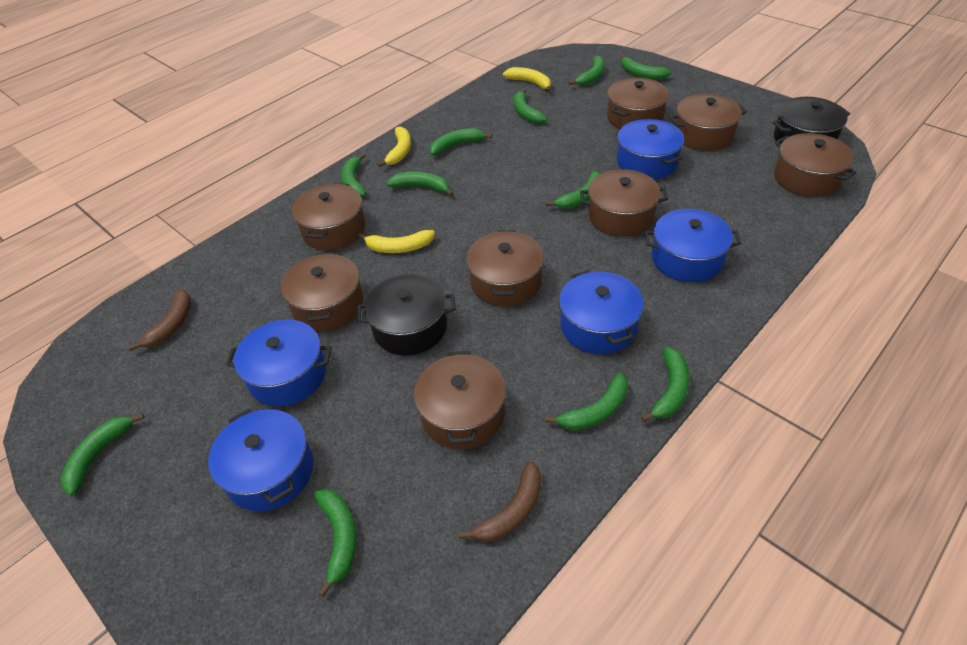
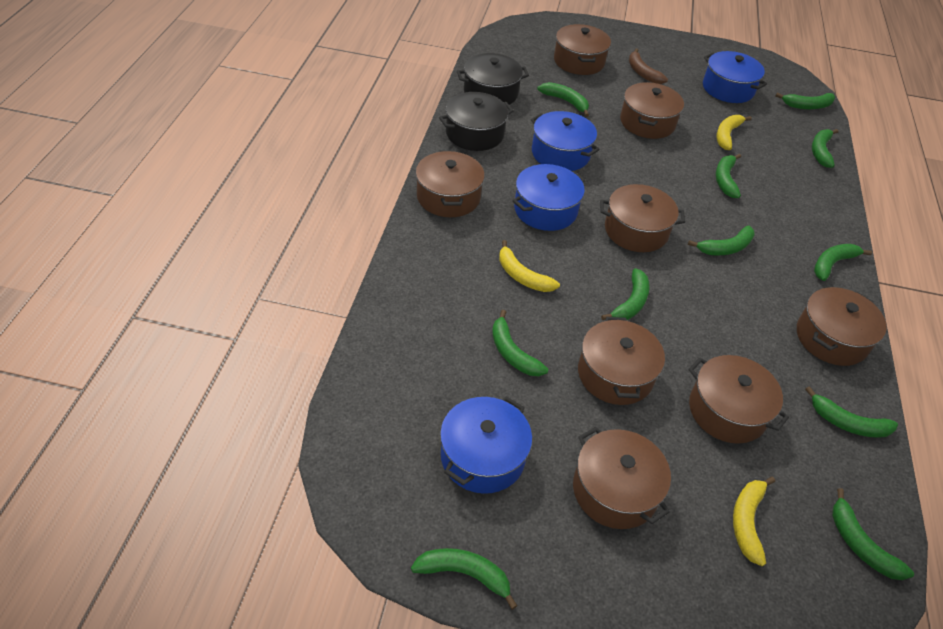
blue pot: [208,409,314,511] [226,319,332,406] [559,270,644,354] [617,119,684,179] [644,209,741,283] = 5 -> [440,396,532,494] [512,164,585,231] [531,111,600,171] [703,51,767,103] = 4
brown banana: [128,289,191,351] [458,461,541,542] = 2 -> [629,48,668,84] = 1

